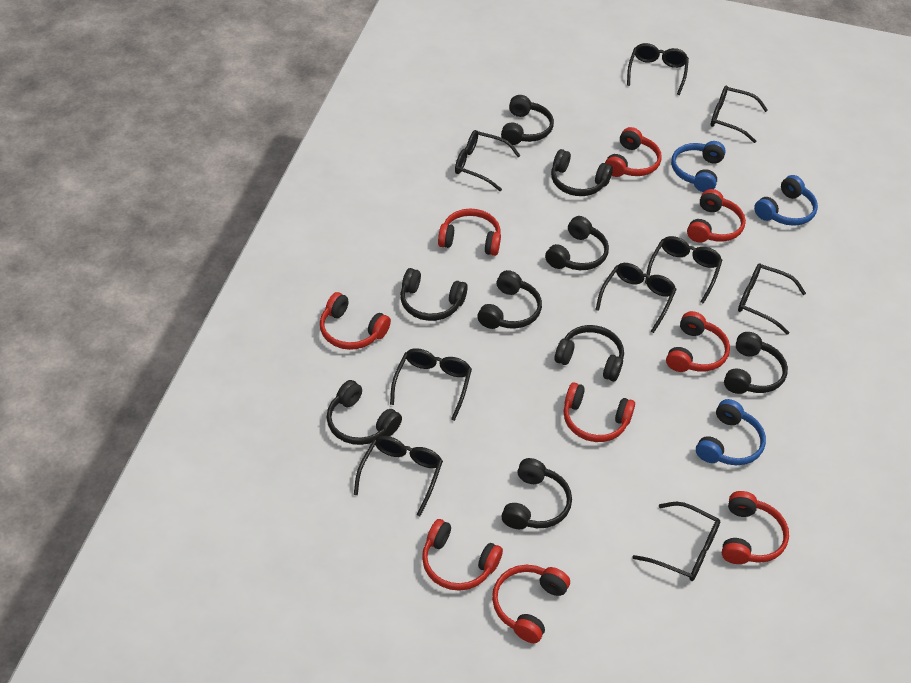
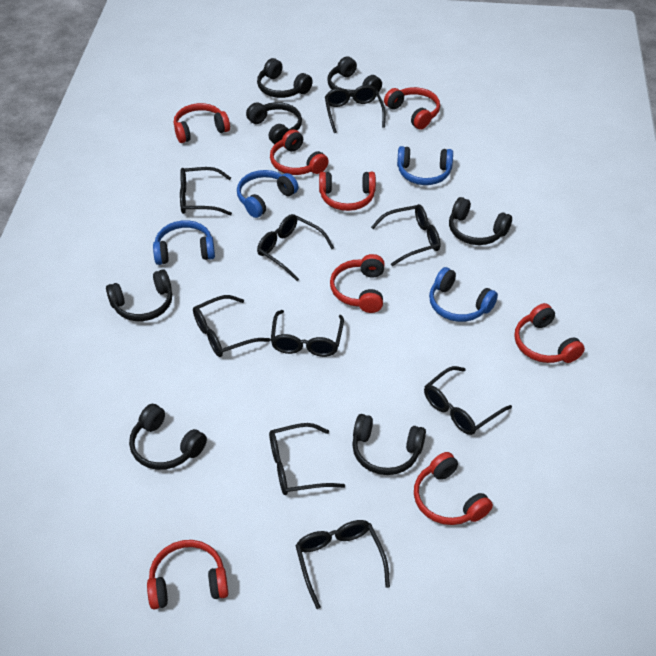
black headphones: [327,380,402,445] [400,268,468,321] [477,270,542,329] [501,95,554,145] [501,458,572,529] [545,216,609,270] [551,149,613,196] [554,325,624,382] [724,332,788,394] = 9 -> [106,269,172,321] [129,404,207,470] [246,102,302,145] [257,58,313,98] [328,56,382,97] [352,414,426,475] [449,197,512,245] = 7
blue headphones: [671,141,726,192] [696,399,766,465] [754,175,818,226] = 3 -> [153,220,215,265] [237,170,299,218] [397,146,453,185] [429,267,498,322] = 4
red headphones: [320,292,391,350] [422,519,503,591] [438,208,501,256] [492,565,570,643] [564,382,635,442] [605,127,662,177] [666,311,730,372] [687,189,746,242] [722,491,789,564] = 9 -> [147,540,228,609] [174,103,230,143] [270,129,329,175] [319,172,376,211] [330,254,384,313] [384,87,440,130] [414,452,493,525] [514,303,585,363] = 8

